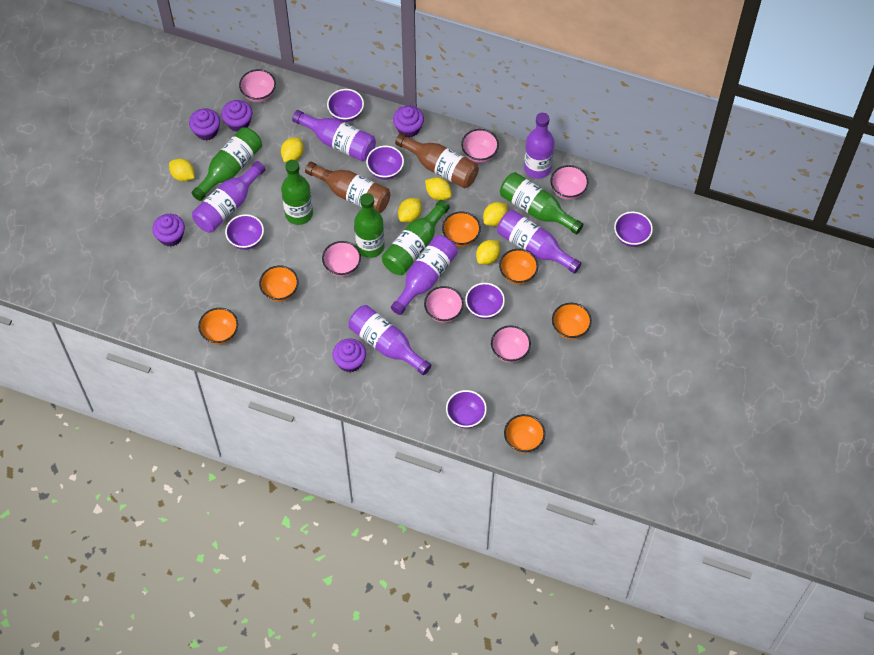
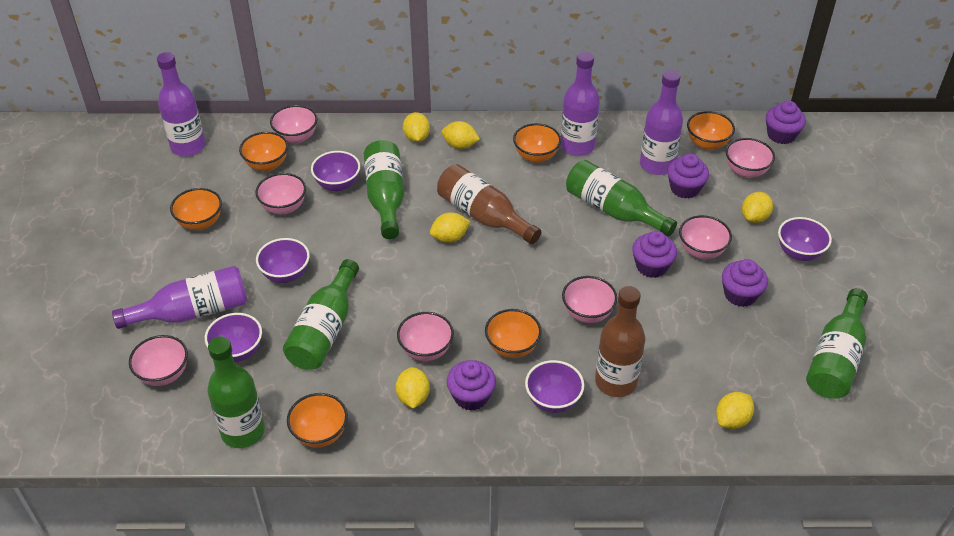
pink bowl: [239,69,276,102] [322,241,361,277] [424,286,464,323] [461,129,499,163] [491,325,531,363] [551,165,589,200] = 6 -> [129,335,188,386] [255,173,306,215] [270,105,317,144] [397,312,454,361] [562,276,617,323] [679,215,732,259] [726,138,775,178] = 7
purple bottle: [192,161,266,233] [292,110,376,161] [349,305,431,375] [391,235,458,315] [497,210,581,274] [524,113,555,179] = 6 -> [112,266,248,329] [157,52,205,157] [561,52,600,156] [640,70,683,175] = 4
purple bowl: [225,214,264,250] [327,89,364,122] [366,146,404,180] [446,390,487,428] [465,283,505,319] [614,211,653,247] = 6 -> [205,313,262,362] [256,238,310,283] [311,151,360,191] [525,360,584,413] [778,217,832,261] = 5

